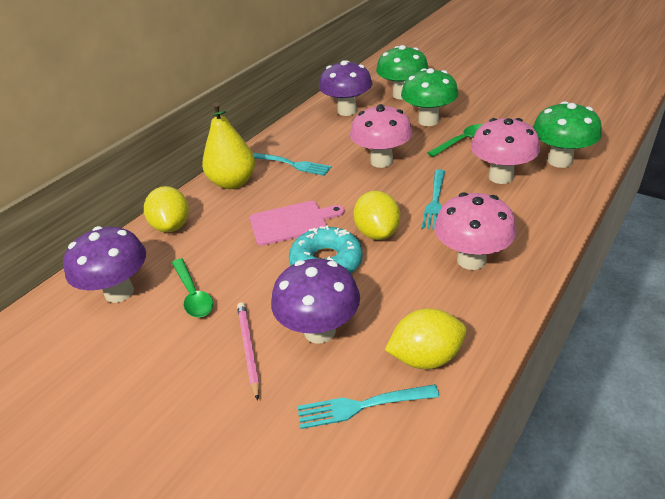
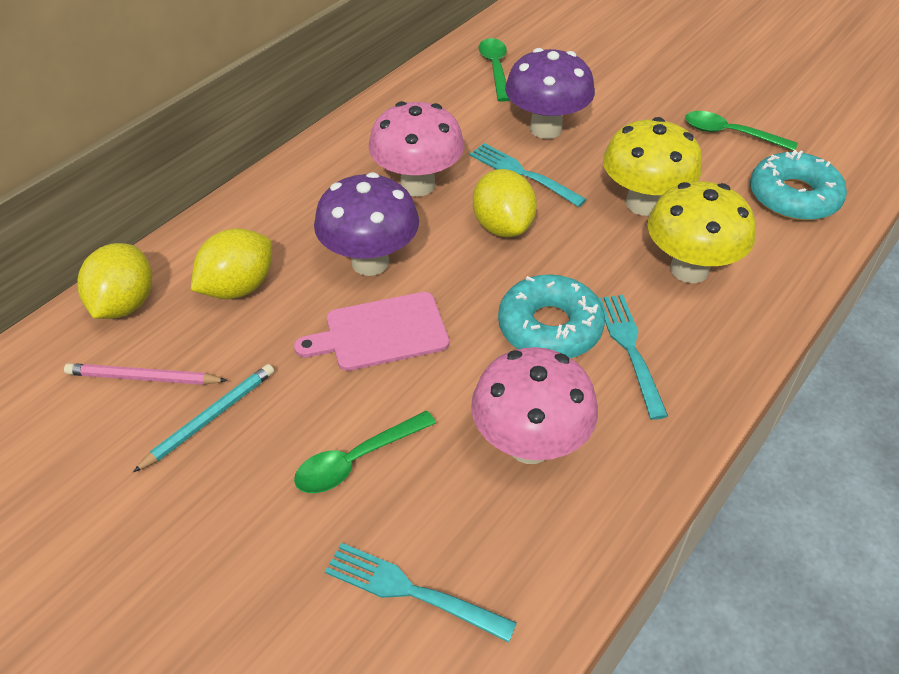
green mushroom: [376,45,429,100] [401,68,459,126] [533,101,602,168] = 3 -> none = 0
green spoon: [172,258,213,317] [427,124,483,157] = 2 -> [294,411,436,493] [479,38,510,102] [685,111,798,151] = 3
pink mushroom: [350,104,413,168] [434,192,517,270] [471,118,540,184] = 3 -> [368,101,464,197] [471,347,598,464] = 2
purple mushroom: [63,226,146,303] [271,259,360,344] [319,60,373,116] = 3 -> [314,172,419,276] [505,48,595,139] = 2
turquoise donut: [289,225,362,273] = 1 -> [498,275,605,358] [750,150,847,221] = 2
turquoise pencil: none = 0 -> [133,364,274,472] = 1
yellow mushroom: none = 0 -> [603,117,702,216] [647,181,755,283] = 2
yellow pear: [202,102,255,189] = 1 -> none = 0

